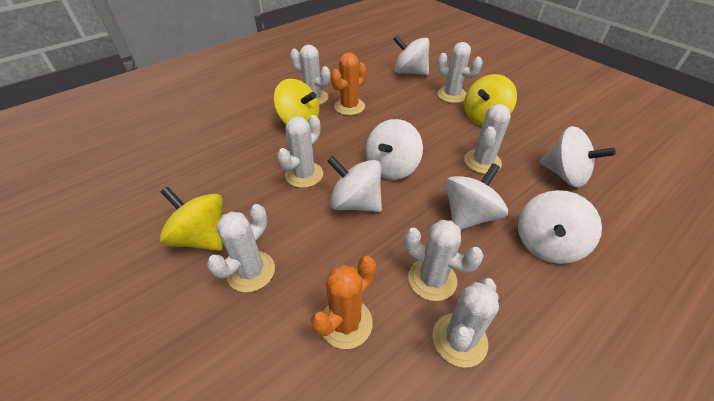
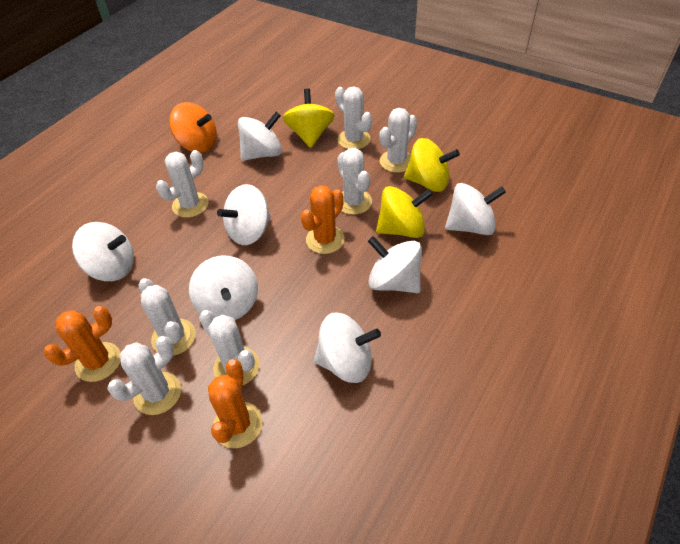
orange cactus: [311,256,376,349] [331,52,366,115] = 2 -> [44,306,121,382] [208,359,262,448] [301,185,345,254] = 3
orange spinning top: none = 0 -> [169,102,217,153] = 1
white spinning top: [327,156,382,212] [366,119,423,180] [393,36,429,75] [445,163,508,230] [518,190,602,264] [540,126,616,188] = 6 -> [72,222,134,281] [189,256,258,320] [217,184,271,245] [238,112,282,161] [314,312,381,383] [368,236,422,293] [445,183,506,235] = 7

